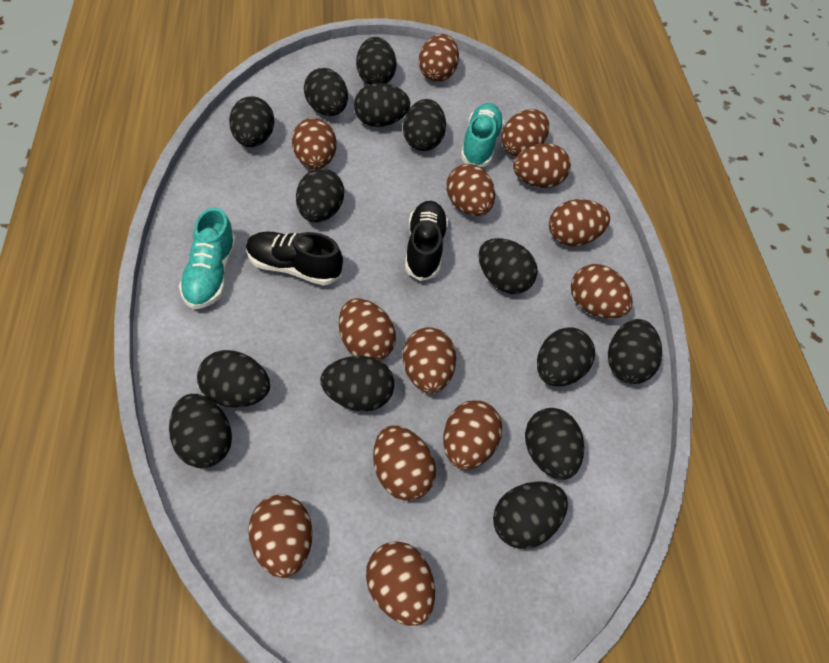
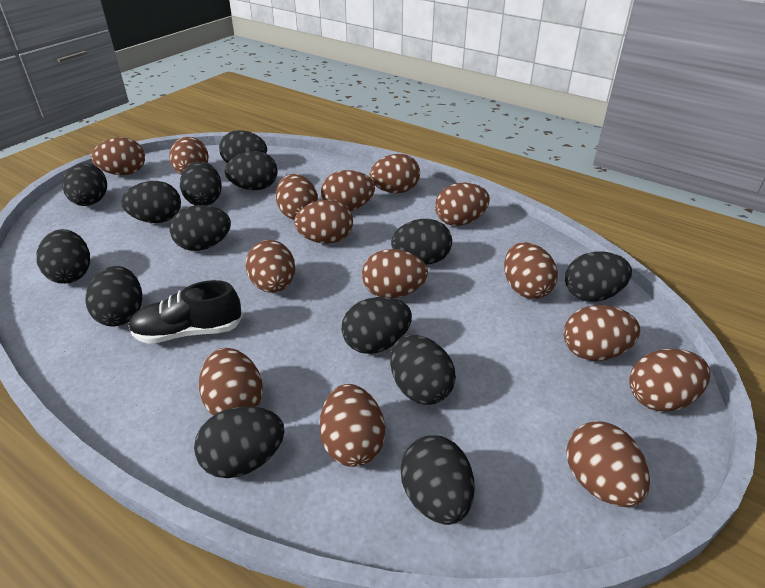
black shoe: [246,231,343,285] [405,201,448,281] = 2 -> [128,280,243,344] = 1
brown egg: [248,495,312,578] [292,118,337,169] [339,298,396,361] [366,541,435,626] [373,426,436,501] [403,327,456,393] [419,34,459,82] [443,400,502,470] [446,164,495,216] [501,109,549,157] [513,143,571,188] [549,199,610,246] [571,264,633,319] = 13 -> [91,137,145,175] [169,137,209,175] [199,348,263,416] [245,240,295,293] [276,174,318,220] [294,199,353,244] [319,384,385,467] [321,170,375,211] [362,249,428,298] [369,154,420,193] [435,182,490,226] [504,242,558,299] [563,305,640,361] [566,421,650,507] [629,349,710,412] = 15
turquoise shoe: [179,207,236,309] [461,103,504,167] = 2 -> none = 0

